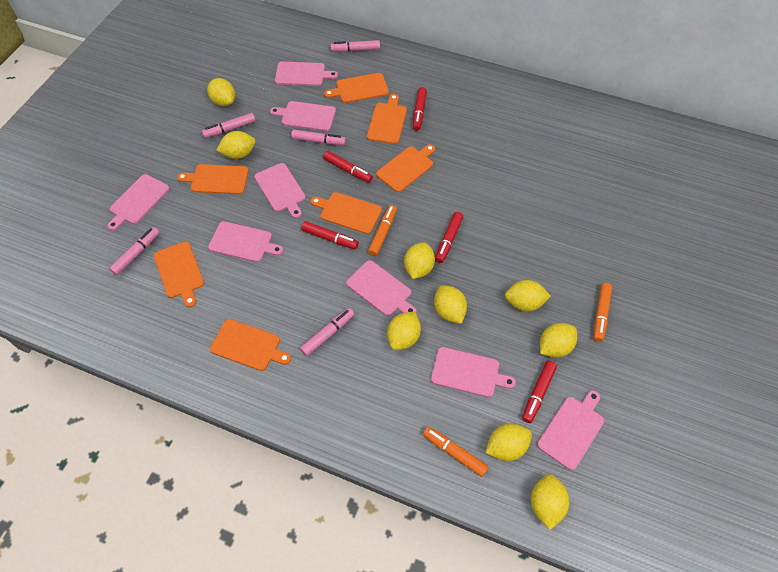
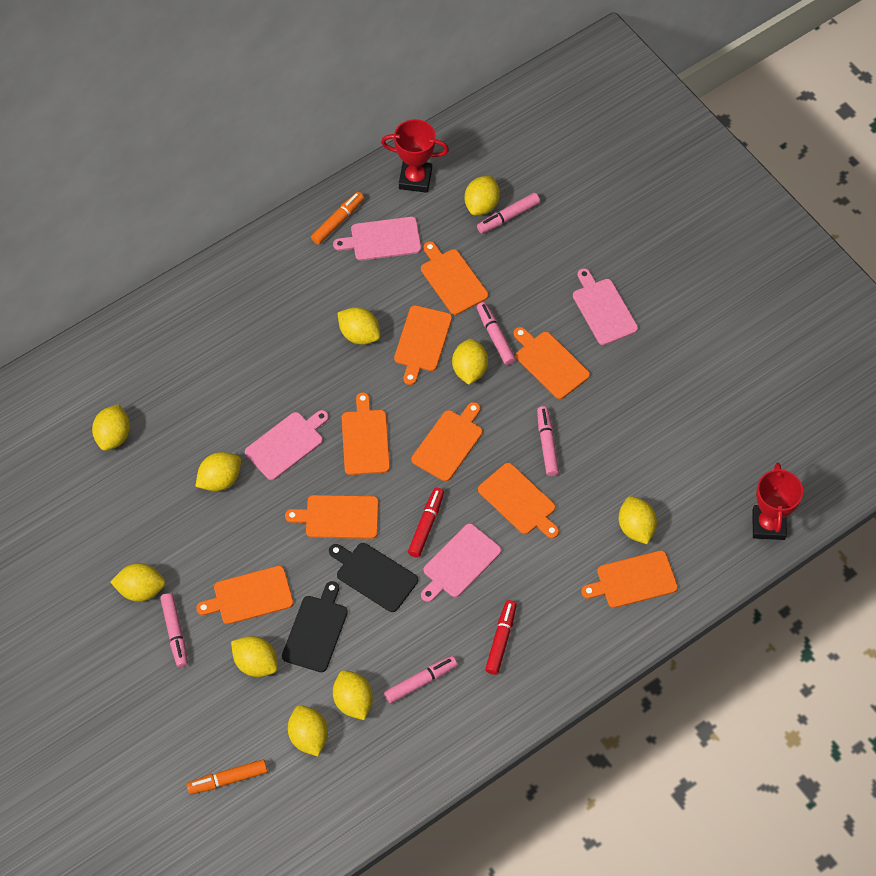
black cutting board: none = 0 -> [282,581,348,672] [329,543,418,612] = 2
orange cutting board: [154,241,204,307] [177,164,249,194] [210,319,291,371] [311,192,382,234] [324,73,389,103] [367,94,407,144] [376,144,435,192] = 7 -> [196,566,294,624] [285,495,379,539] [342,392,390,475] [394,305,452,385] [411,402,483,481] [421,241,489,315] [478,463,559,538] [513,327,590,399] [581,550,678,608] = 9
orange marker: [368,205,397,256] [423,427,489,477] [594,283,612,342] = 3 -> [187,759,267,794] [311,192,364,245] = 2
pink cutting board: [107,174,170,231] [208,221,283,262] [254,163,306,218] [270,101,336,131] [275,61,338,86] [346,260,417,316] [431,347,516,397] [537,390,604,470] = 8 -> [245,410,329,480] [333,217,421,261] [421,523,501,602] [573,268,638,345] = 4
red marker: [301,221,359,249] [323,151,373,183] [413,87,427,131] [435,212,463,263] [522,360,557,423] = 5 -> [408,488,444,557] [485,600,517,675] = 2
red trophy: none = 0 -> [381,119,449,193] [752,463,803,540] = 2
yellow lemon: [207,78,235,107] [216,131,255,159] [387,312,421,350] [404,242,435,279] [434,285,467,324] [485,423,532,461] [505,280,551,312] [531,474,570,530] [540,323,577,358] = 9 -> [92,404,130,451] [110,563,166,602] [195,452,241,491] [231,636,278,677] [288,705,328,756] [333,670,373,720] [338,307,380,345] [452,339,488,385] [465,176,500,216] [619,496,657,544] = 10

